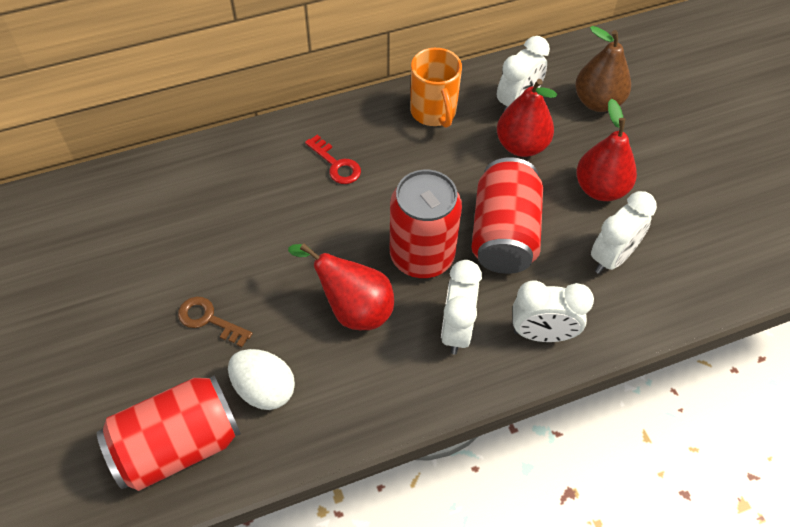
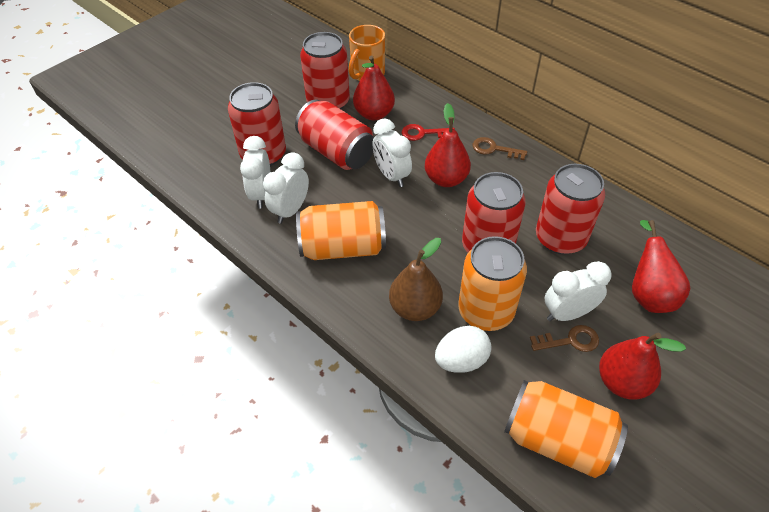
brown key: [178,296,253,347] = 1 -> [473,137,527,160] [530,325,599,352] = 2
orange can: none = 0 -> [296,201,386,260] [458,236,527,331] [504,380,628,478] = 3
red can: [97,376,241,491] [390,170,462,278] [471,157,543,274] = 3 -> [228,82,286,166] [295,99,374,170] [300,32,350,109] [462,172,526,253] [536,164,605,255] = 5
red pear: [288,243,394,330] [497,79,557,157] [576,99,637,201] = 3 -> [353,55,395,120] [425,103,471,187] [599,332,686,400] [632,220,690,313] = 4

